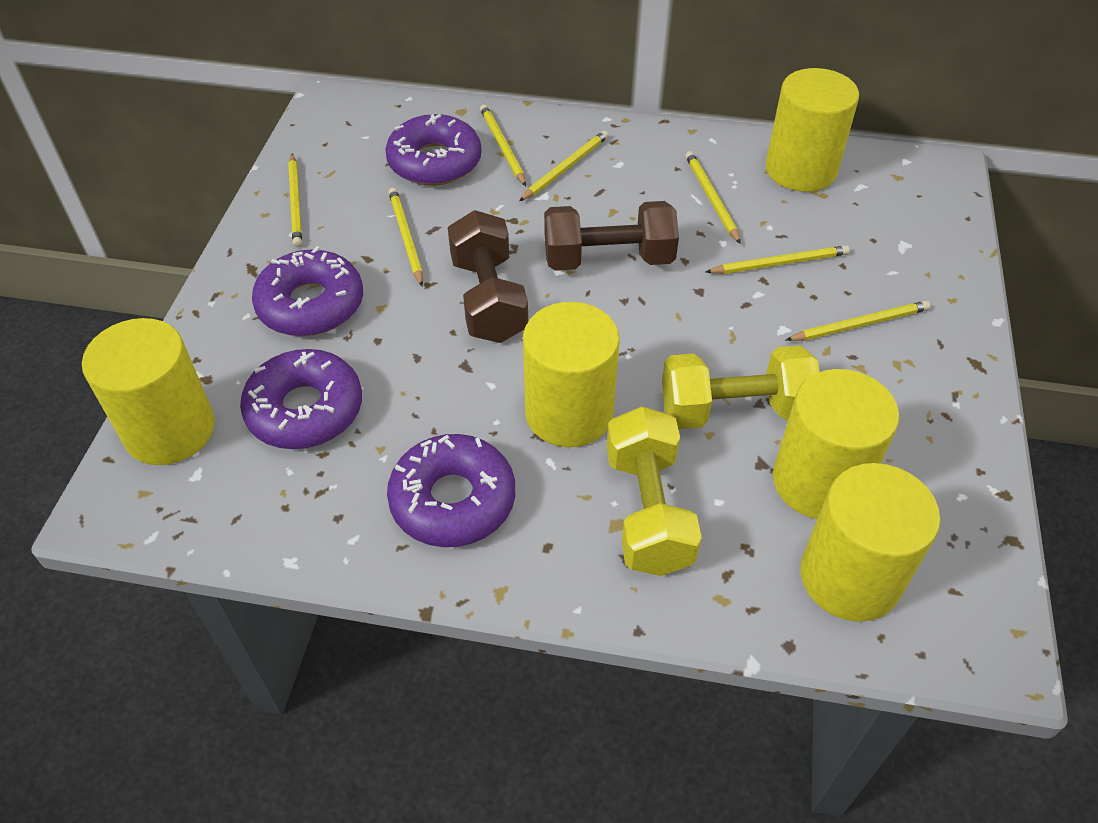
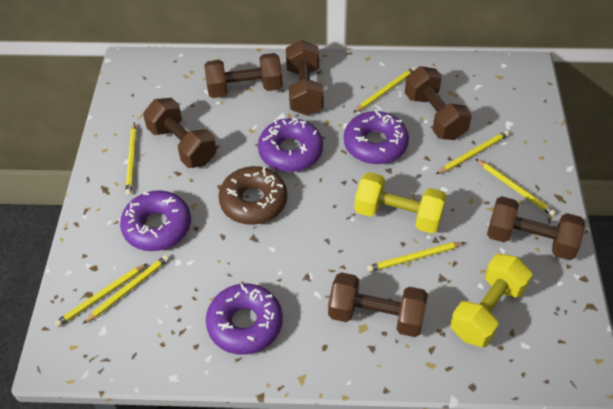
brown donut: none = 0 -> [219,166,287,225] = 1
brown dumbbell: [448,210,528,343] [544,201,679,271] = 2 -> [143,98,217,168] [204,53,283,98] [286,40,324,116] [328,272,428,337] [405,66,472,140] [487,196,585,260] = 6
yellow cylinder: [82,318,215,465] [523,302,620,447] [766,68,859,192] [773,369,899,519] [801,463,941,622] = 5 -> none = 0

